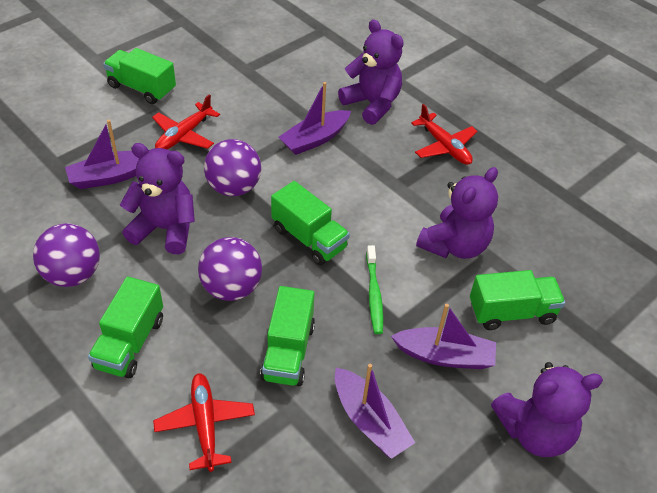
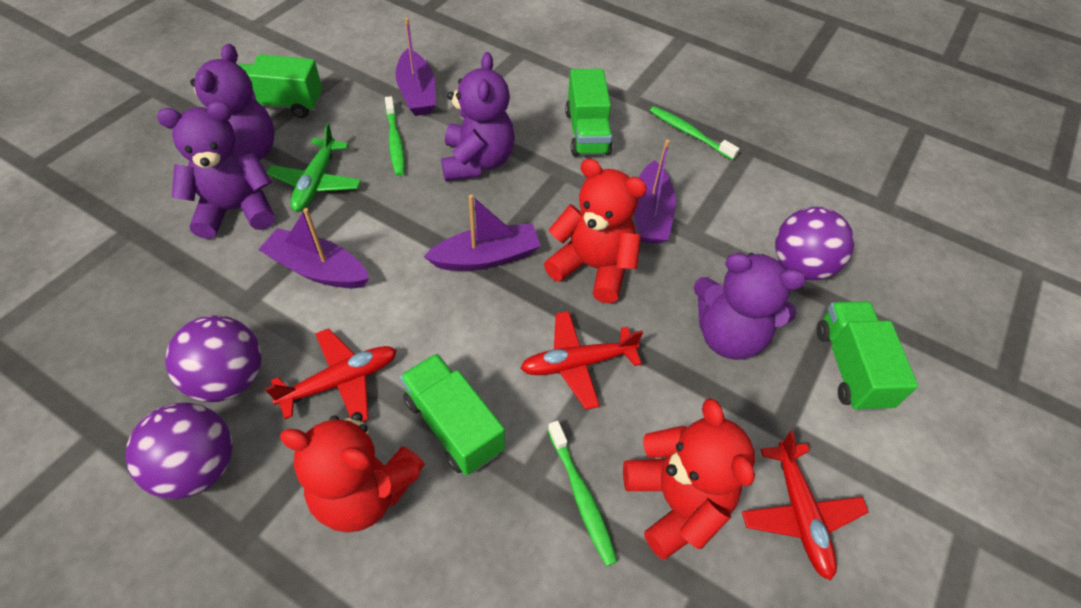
green plane: none = 0 -> [266,123,361,212] = 1
green toothbrush: [366,245,383,334] = 1 -> [385,96,405,176] [548,421,618,566] [650,106,739,160] = 3
green truck: [88,276,163,378] [103,48,176,104] [260,286,315,386] [271,181,350,265] [470,270,565,330] = 5 -> [238,54,322,118] [400,353,505,476] [565,69,612,156] [817,301,918,411] = 4
red teddy bear: none = 0 -> [280,412,425,533] [544,159,647,304] [623,398,755,560] = 3

